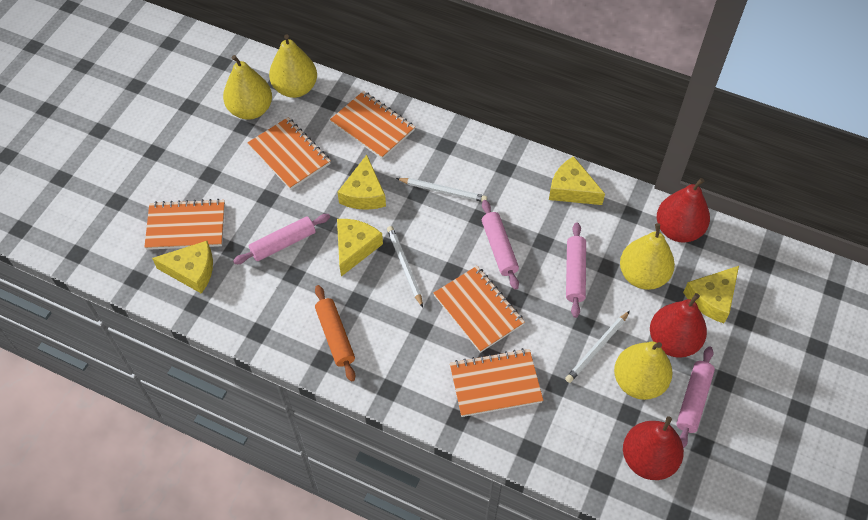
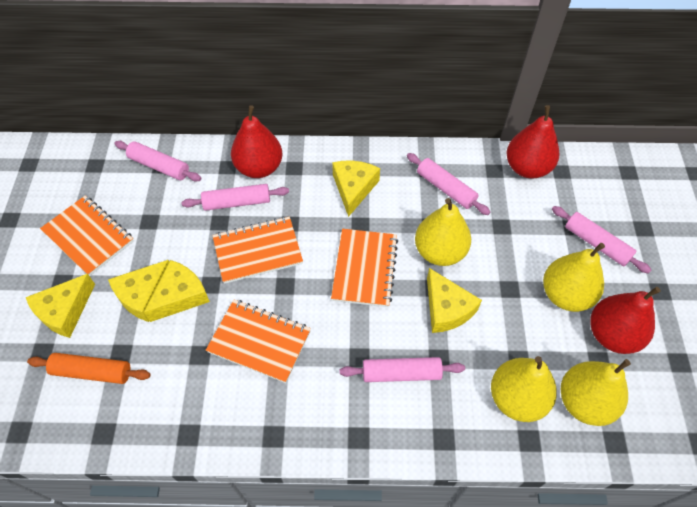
orange notebook: [144,199,225,250] [248,117,331,190] [330,91,415,159] [433,266,525,353] [450,348,543,417] = 5 -> [40,196,134,276] [206,300,311,383] [212,217,303,284] [331,229,398,307] = 4
pink rolling pin: [233,214,330,264] [482,200,519,290] [566,222,586,318] [676,346,715,448] = 4 -> [115,141,201,182] [182,184,289,211] [340,357,465,382] [407,153,490,215] [552,206,651,273] = 5
white pencil: [387,226,423,308] [396,178,487,202] [565,311,630,383] = 3 -> none = 0

